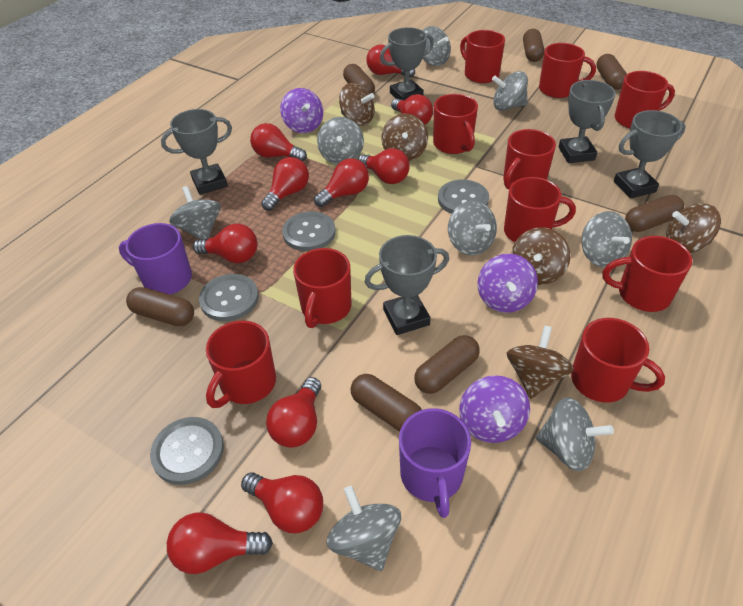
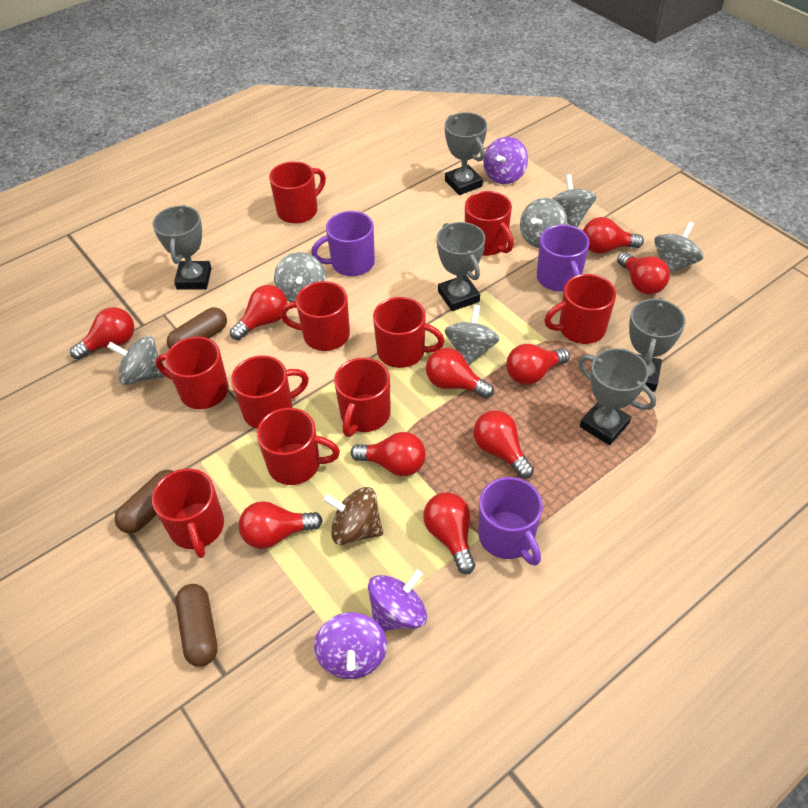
brown capsule: [126,287,194,326] [343,64,375,94] [351,374,422,431] [414,335,480,394] [523,29,544,62] [596,54,627,90] [625,195,684,232] = 7 -> [115,470,174,533] [167,307,227,349] [175,584,218,667] = 3
brown spinning top: [339,83,375,126] [381,113,428,161] [507,325,574,399] [511,227,570,285] [666,203,721,253] = 5 -> [323,487,383,545] = 1
grey button: [150,417,224,485] [199,274,259,321] [282,211,336,251] [438,180,489,214] = 4 -> none = 0
grey spinning top: [169,186,221,240] [317,117,364,165] [327,486,401,571] [422,26,451,66] [448,201,497,256] [492,71,528,111] [536,397,614,471] [581,211,632,268] = 8 -> [107,336,166,385] [274,252,326,302] [445,305,499,365] [520,198,567,248] [552,174,596,227] [654,222,703,274] = 6
purple mug: [119,223,192,295] [399,408,471,518] = 2 -> [311,211,375,276] [478,477,543,566] [537,225,590,292] = 3

